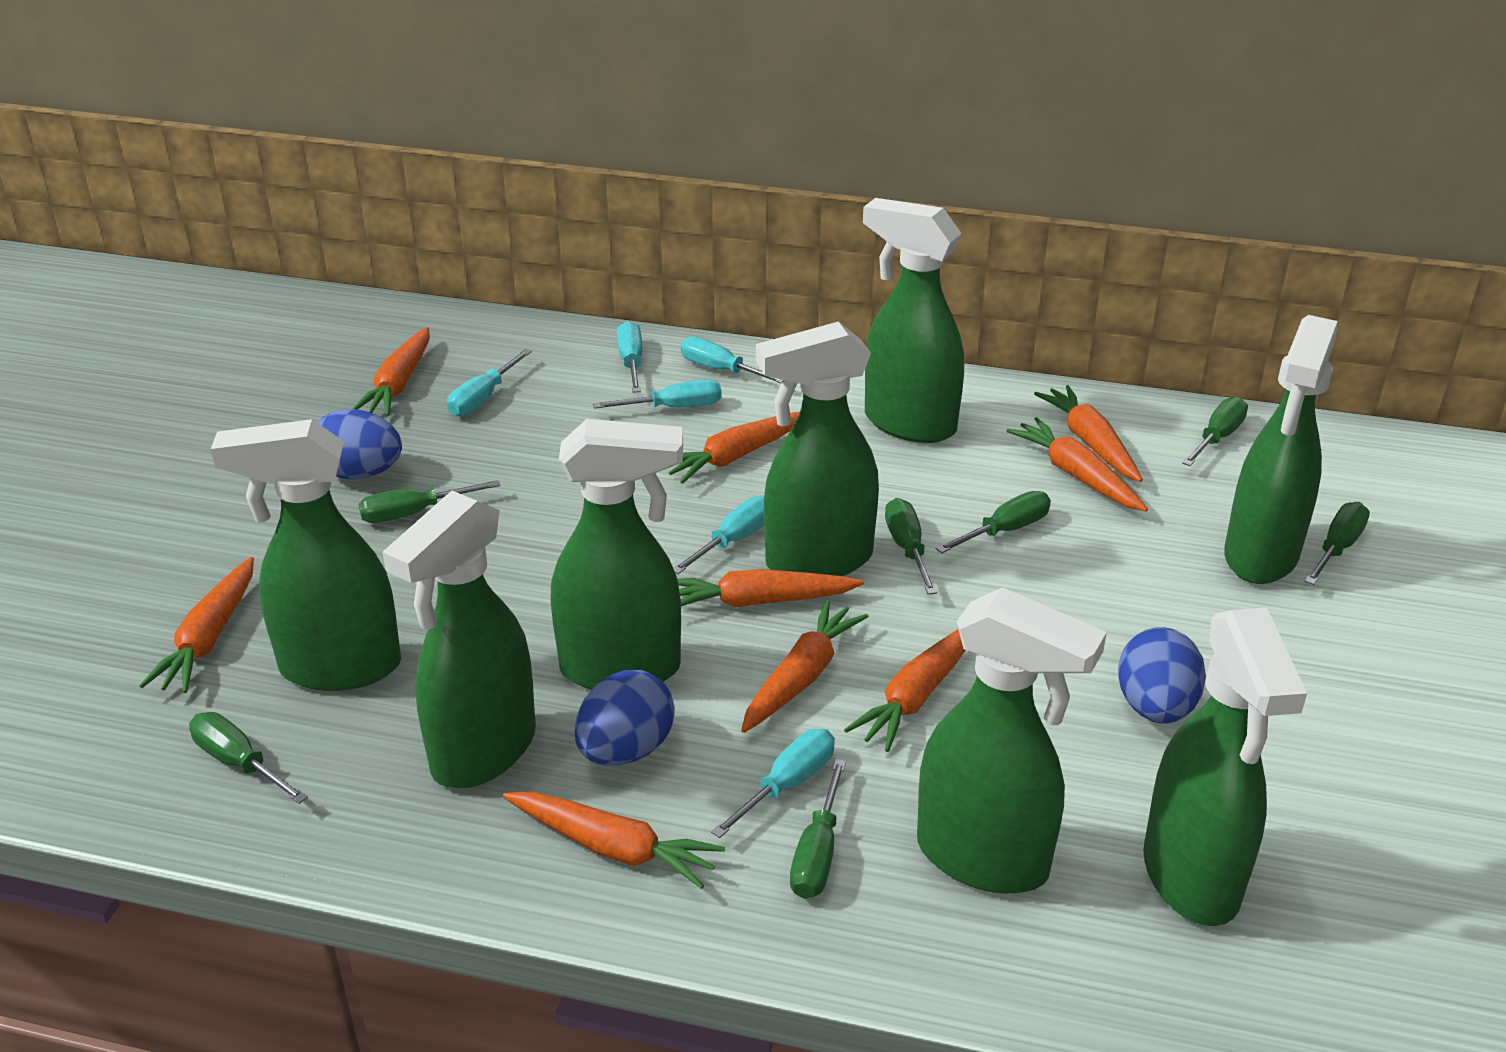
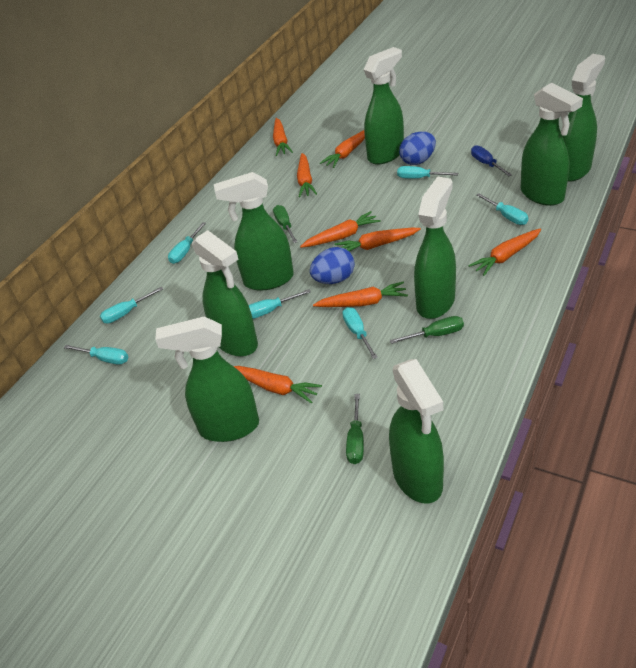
blue egg: [318,409,402,480] [575,670,675,765] [1118,627,1206,723] = 3 -> [310,247,355,284] [399,131,436,165] = 2
blue screwdriver: none = 0 -> [471,145,512,176] = 1
green screwdriver: [189,712,308,804] [359,480,501,523] [790,759,846,899] [885,498,937,595] [936,491,1051,553] [1182,397,1248,466] [1305,502,1370,585] = 7 -> [273,205,297,243] [346,394,364,464] [390,316,464,344] = 3
orange carrot: [139,557,254,693] [352,327,430,416] [503,791,725,889] [669,412,800,484] [677,569,864,608] [741,600,869,733] [844,629,966,752] [1007,417,1148,511] [1034,385,1143,482] = 9 -> [234,366,322,404] [273,118,293,156] [297,153,317,197] [300,211,381,248] [313,282,408,307] [320,130,365,168] [335,228,421,251] [468,228,541,276] = 8
turquoise screwdriver: [447,349,532,416] [593,380,722,409] [617,321,642,393] [673,496,764,574] [681,337,782,383] [711,729,835,838] = 6 -> [64,345,128,365] [100,286,163,324] [168,222,206,264] [249,289,311,319] [342,307,378,359] [397,166,458,179] [476,193,528,225] = 7

